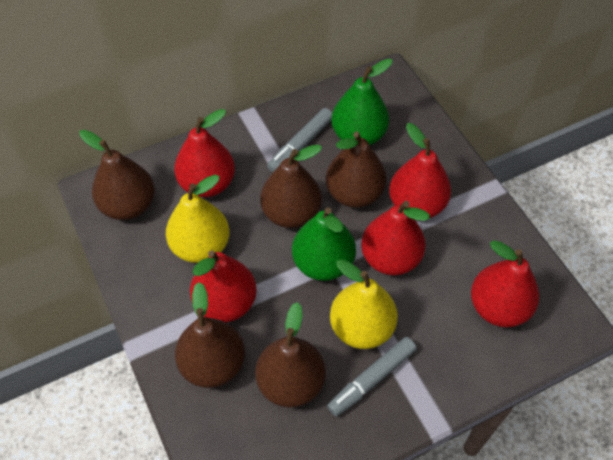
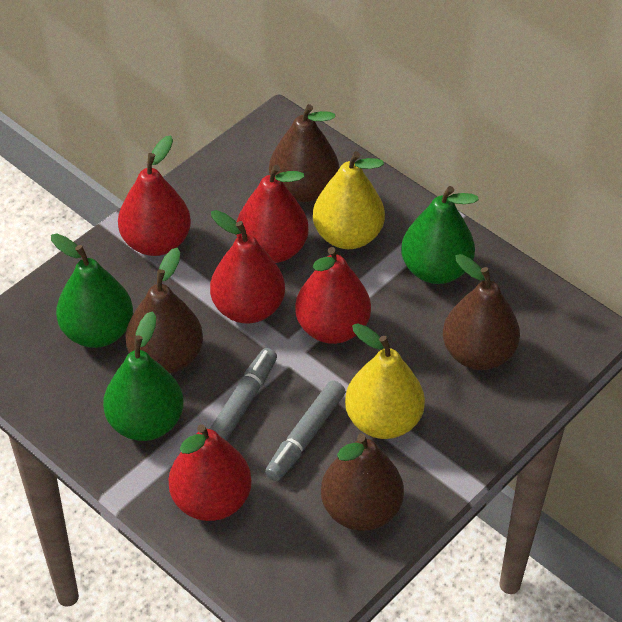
brown pear: [79,130,155,220] [175,282,245,388] [255,302,326,408] [260,145,322,228] [326,131,386,208] = 5 -> [125,248,203,373] [269,104,339,202] [321,434,404,531] [443,254,520,370] = 4
green pear: [292,207,356,281] [331,58,393,145] = 2 -> [51,233,133,348] [103,311,184,441] [401,186,479,284] = 3

